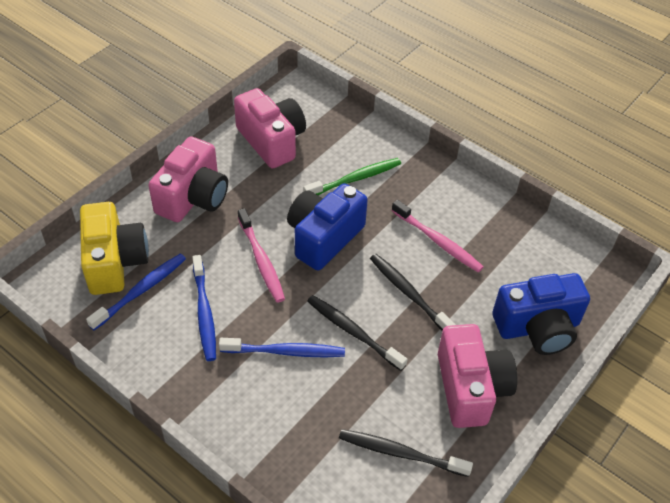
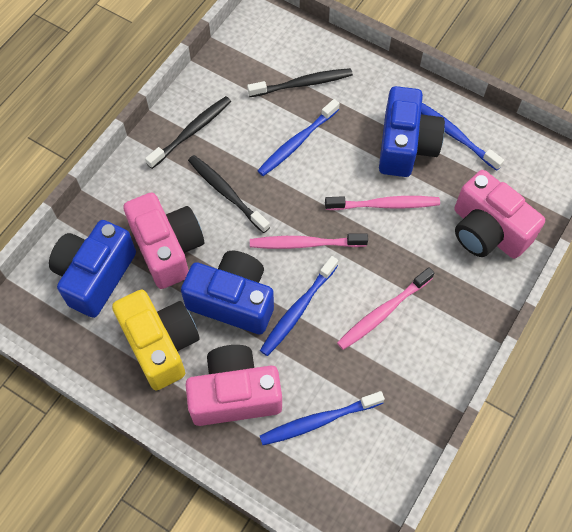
blue camera: [287,183,368,271] [492,273,590,355] = 2 -> [49,220,136,318] [181,251,274,335] [379,86,445,177] = 3
blue toothbrush: [86,254,186,330] [192,255,216,361] [219,338,345,357] = 3 -> [257,99,340,176] [260,256,338,356] [260,391,385,445] [421,103,504,171] = 4
green toothbrush: [303,158,401,195] = 1 -> none = 0
pink toothbrush: [238,208,285,302] [392,200,484,272] = 2 -> [250,233,368,249] [325,196,440,210] [337,267,434,350] = 3

